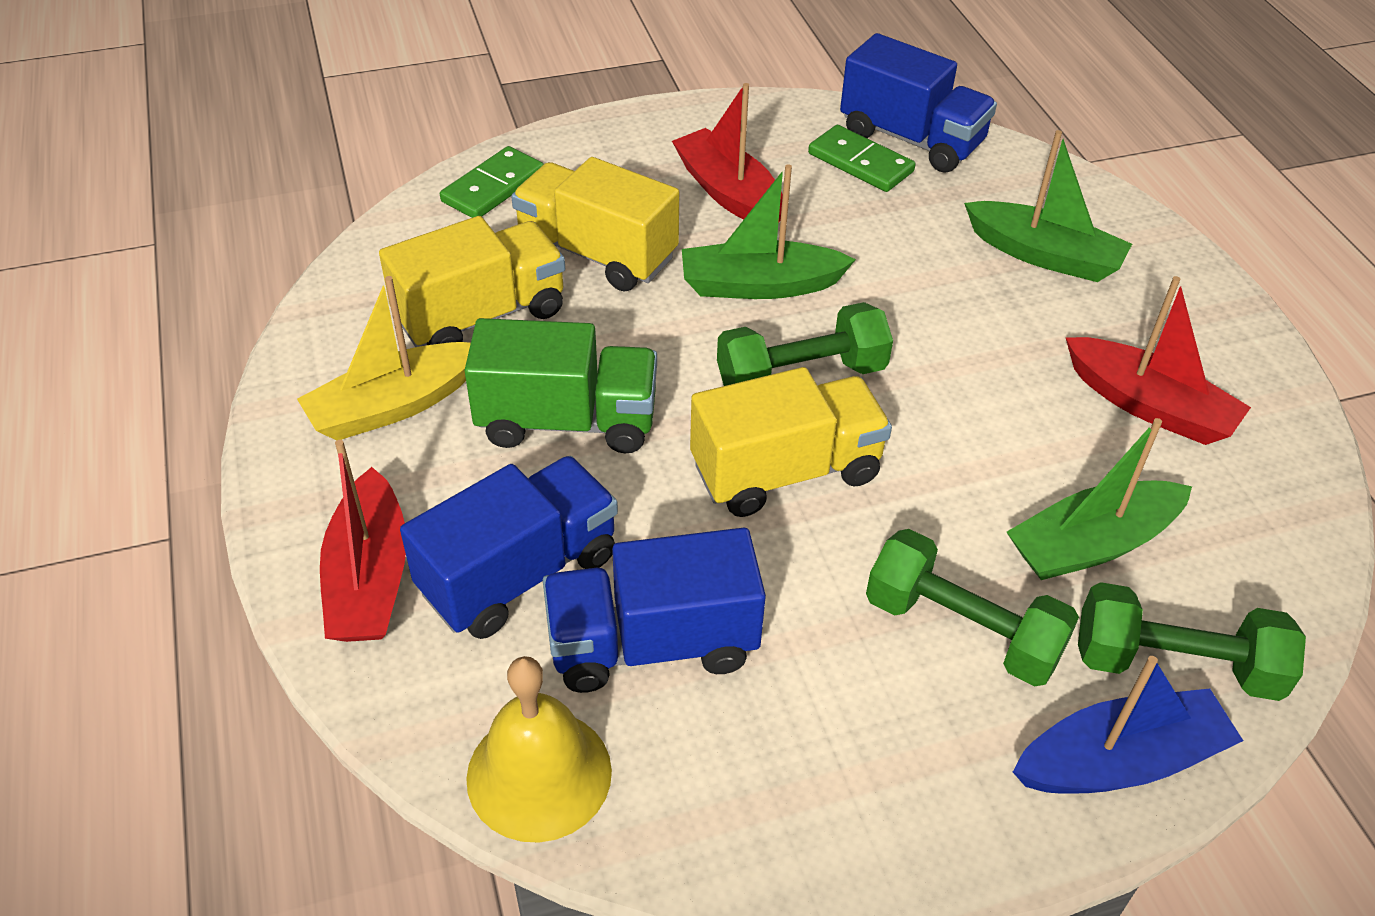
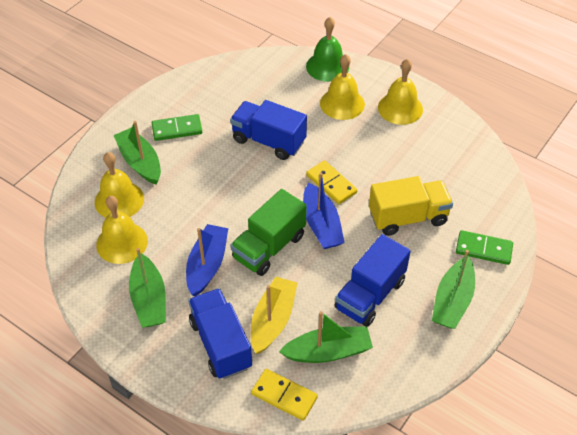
blue boat: [1013,656,1243,794] = 1 -> [186,224,228,296] [303,172,345,249] = 2
green bell: none = 0 -> [306,17,349,82] = 1
green boat: [682,164,856,299] [964,130,1132,282] [1007,418,1192,580] = 3 -> [113,121,161,185] [129,248,166,327] [279,311,373,363] [432,250,475,329] = 4
green dumbbell: [717,302,893,386] [866,529,1079,686] [1078,582,1306,701] = 3 -> none = 0
red boat: [320,440,406,642] [672,83,783,223] [1066,276,1251,445] = 3 -> none = 0
yellow bell: [466,656,612,843] = 1 -> [95,152,144,218] [96,196,148,264] [320,54,365,120] [378,59,423,125] = 4
yellow domino: none = 0 -> [251,369,318,421] [306,160,357,204] = 2
yellow truck: [379,216,565,347] [511,157,679,291] [690,367,892,517] = 3 -> [369,176,453,236] = 1

